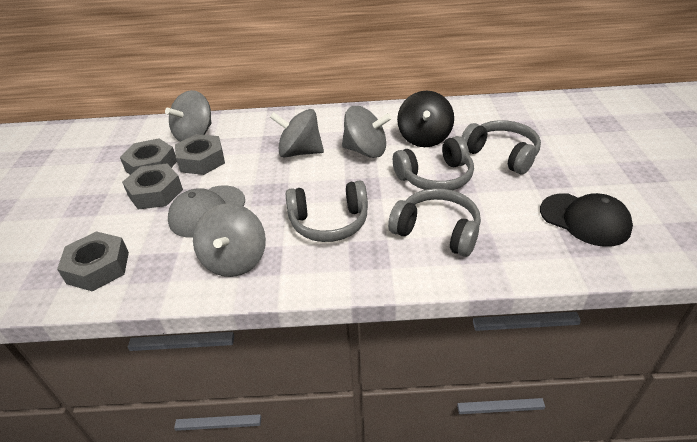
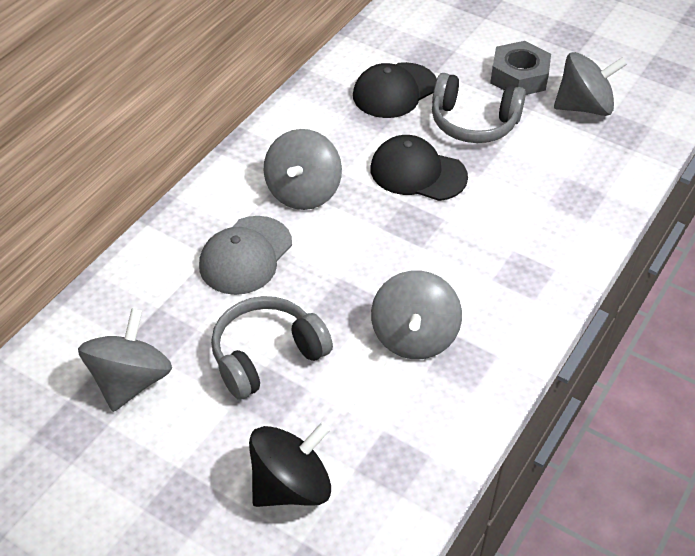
black cap: [540,193,633,247] = 1 -> [353,62,437,118] [370,135,468,201] = 2
grey headphones: [286,181,368,242] [388,188,481,257] [393,136,474,190] [461,120,541,174] = 4 -> [211,296,333,400] [432,73,526,143] = 2
grey nut: [57,231,129,292] [120,138,177,175] [122,164,183,210] [175,134,225,175] = 4 -> [490,41,551,95] = 1

